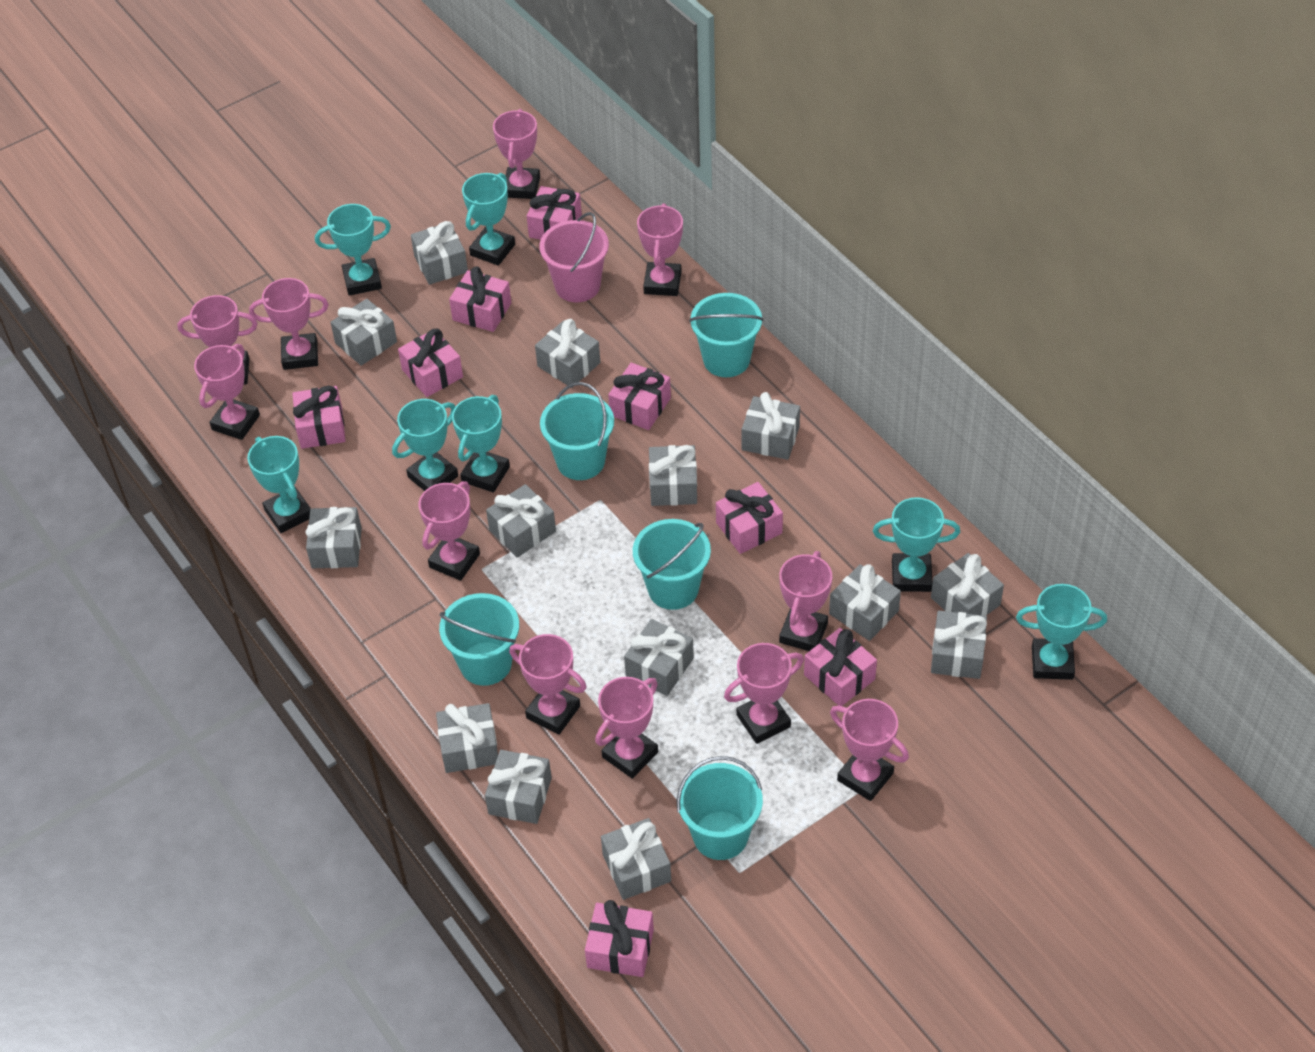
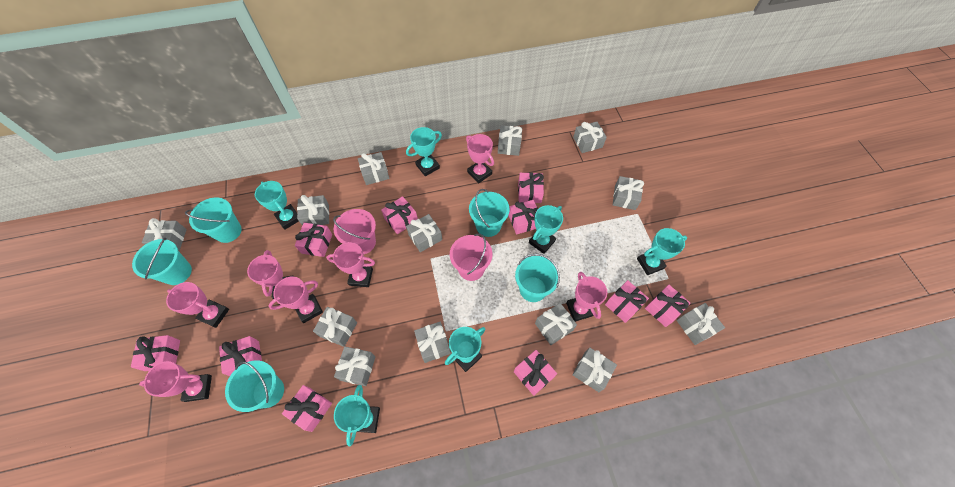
grey gift: [305,507,362,568] [330,299,397,366] [411,221,468,285] [436,703,498,773] [485,750,552,824] [486,484,556,557] [535,319,600,388] [601,818,671,900] [624,619,694,696] [649,445,697,506] [742,392,800,460] [829,564,901,641] [931,553,1004,616] [931,611,987,679] = 14 -> [142,218,187,250] [297,195,329,225] [313,307,357,347] [334,347,375,386] [358,152,390,185] [406,214,442,252] [414,321,451,363] [498,125,522,156] [535,303,577,345] [572,347,617,392] [573,122,607,153] [613,176,644,210] [676,303,725,345] = 13
pink bucket: [540,212,609,302] = 1 -> [333,209,376,254] [450,234,492,281] = 2
pink gift: [292,386,346,449] [398,329,463,397] [449,266,511,332] [527,186,582,240] [585,900,654,977] [608,363,671,430] [716,482,783,554] [804,628,877,706] = 8 -> [131,335,180,371] [219,336,262,376] [282,385,332,432] [295,223,332,257] [381,196,418,234] [508,200,538,234] [514,350,557,396] [518,172,544,203] [605,280,649,323] [645,285,691,327] = 10
pink trophy: [178,295,258,385] [194,344,260,440] [249,278,328,370] [419,481,480,581] [493,109,540,199] [509,634,587,735] [595,677,658,779] [637,203,683,296] [724,643,804,744] [779,551,832,651] [830,699,909,801] = 11 -> [139,361,212,402] [166,282,229,328] [247,250,294,299] [269,277,323,323] [326,242,375,287] [466,134,494,183] [566,272,607,322] = 7
turquoise trophy: [247,436,311,533] [315,204,391,296] [392,399,458,491] [452,395,510,492] [462,173,515,266] [873,497,960,592] [1016,584,1107,680] = 7 -> [255,181,299,230] [334,385,380,447] [406,127,442,176] [445,327,486,372] [529,205,563,254] [637,228,687,275] = 6

